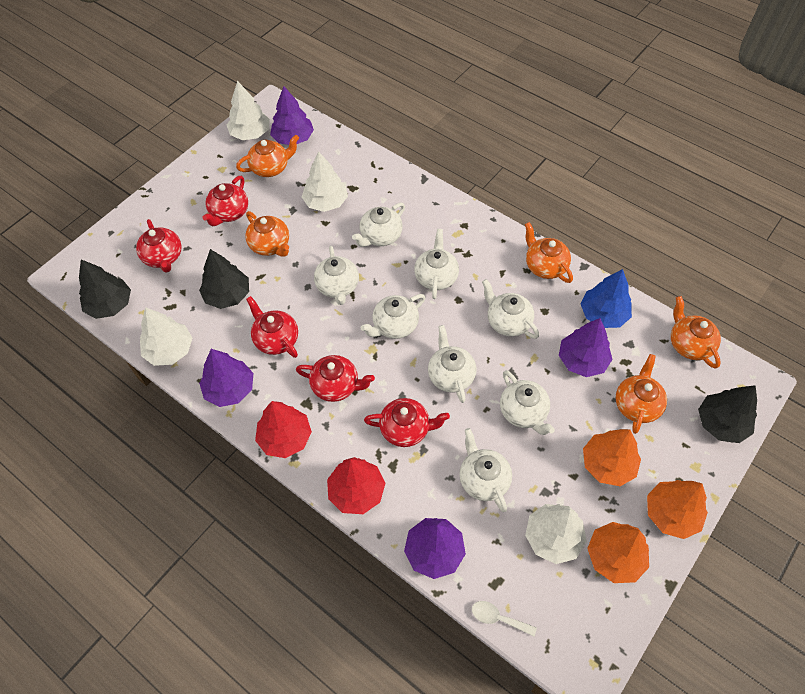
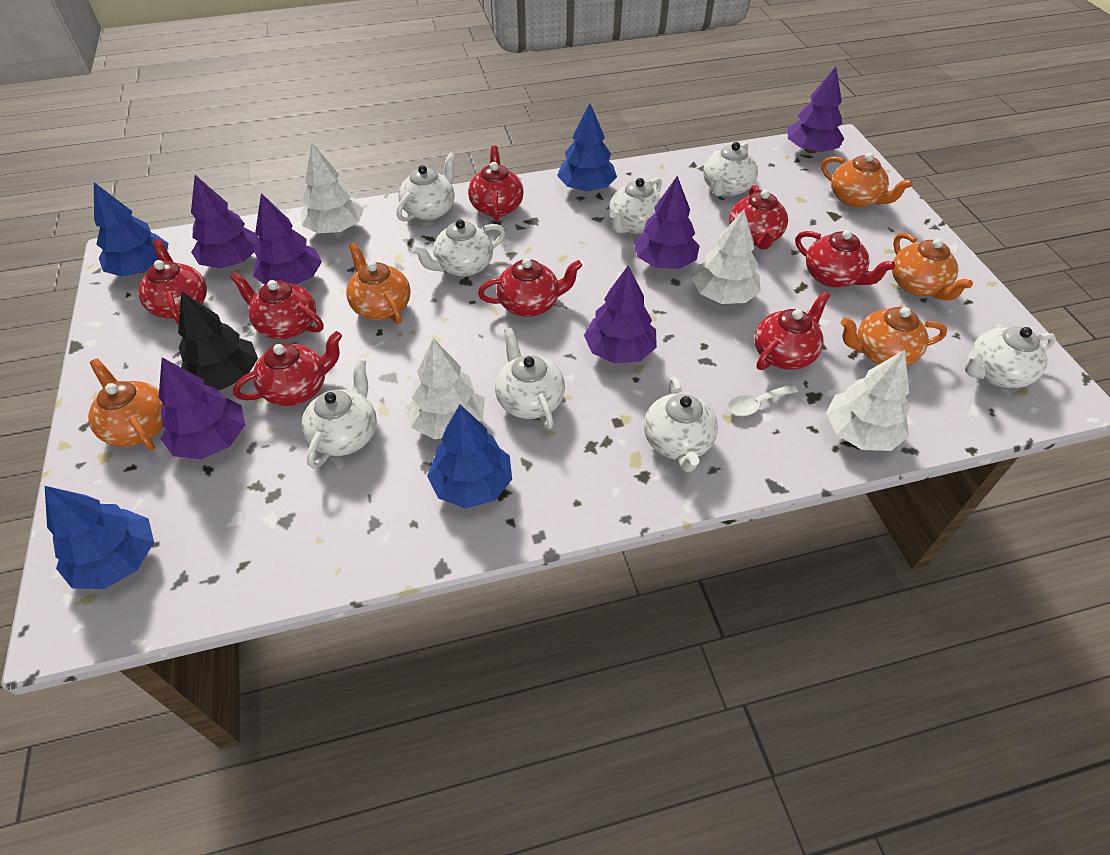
black tree: [79,259,131,319] [199,249,249,309] [698,385,757,443] = 3 -> [178,292,258,390] = 1
blue tree: [581,269,632,328] = 1 -> [45,486,154,589] [94,183,169,277] [427,405,512,508] [557,103,617,191] = 4
orange tree: [583,429,641,486] [587,522,649,583] [647,480,708,539] = 3 -> none = 0
purple tree: [199,349,253,407] [270,86,314,145] [404,518,466,579] [559,318,613,377] = 4 -> [159,358,245,459] [191,175,258,268] [253,193,322,285] [584,266,657,364] [634,176,700,269] [787,66,844,153] = 6
red teapot: [136,219,182,273] [202,176,248,226] [246,296,298,358] [296,355,375,402] [364,398,450,447] = 5 -> [138,239,207,324] [230,272,323,339] [233,331,342,406] [468,146,524,222] [478,258,582,317] [729,185,788,249] [754,292,830,370] [795,230,895,288] = 8
red tree: [255,401,312,458] [327,457,385,514] = 2 -> none = 0

